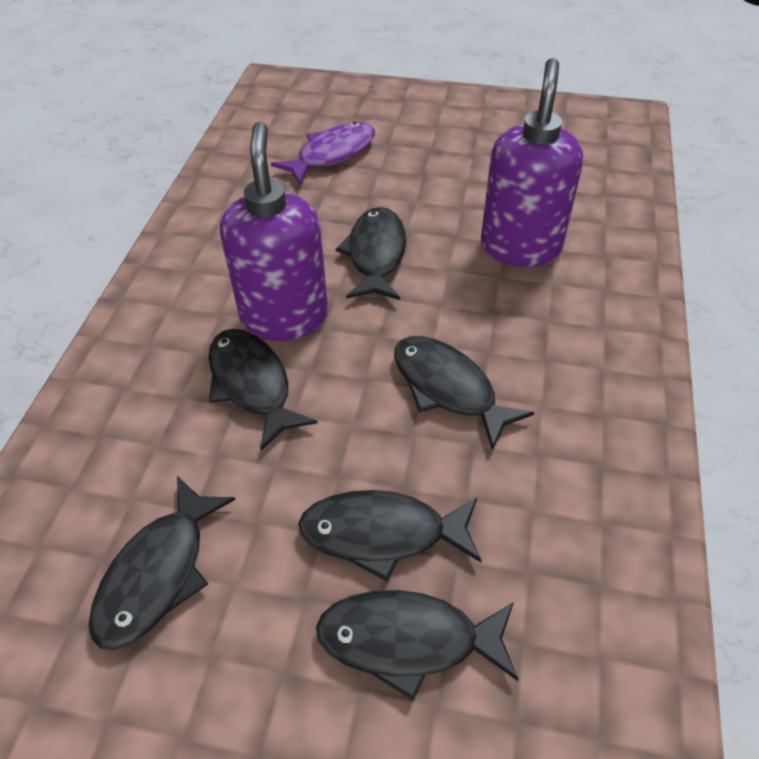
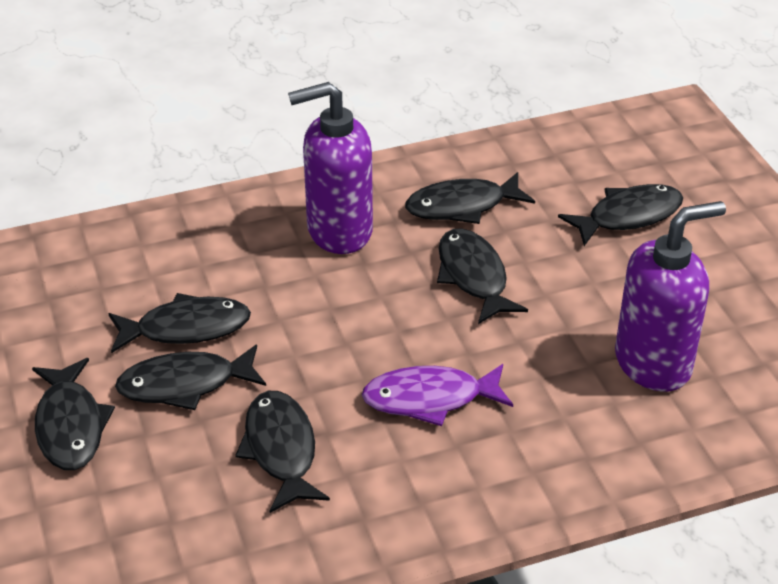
black fish: [89,476,236,650] [208,329,317,450] [298,490,481,581] [316,590,518,701] [336,207,406,300] [394,336,534,450] = 6 -> [32,358,115,470] [108,293,251,353] [115,344,266,410] [235,391,330,513] [405,172,535,224] [437,229,528,324] [558,184,683,246] = 7

